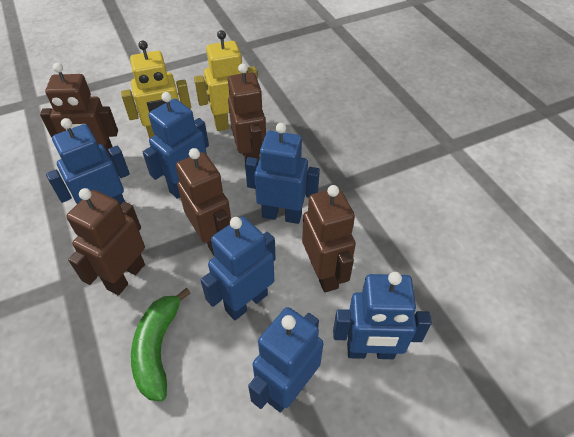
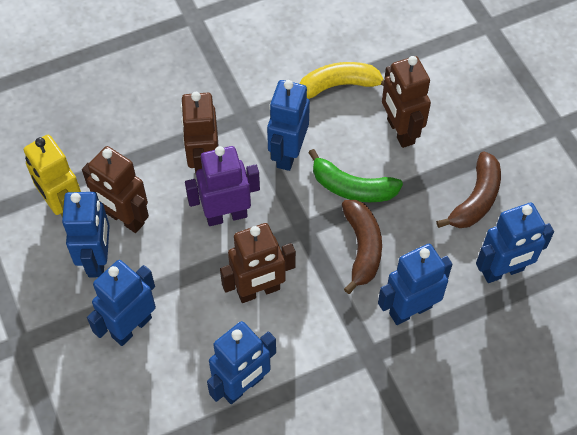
brown banana: none = 0 -> [342,200,382,294] [436,151,501,228] = 2
brown robot: [40,63,118,158] [66,188,145,295] [176,148,231,255] [228,63,266,163] [302,185,356,293] = 5 -> [82,146,149,233] [180,92,219,174] [220,223,296,303] [382,56,431,148] = 4
purple robot: none = 0 -> [185,146,260,226] = 1
yellow banana: none = 0 -> [299,62,384,99] = 1
yellow robot: [121,40,191,139] [194,30,258,131] = 2 -> [24,135,81,217] = 1

